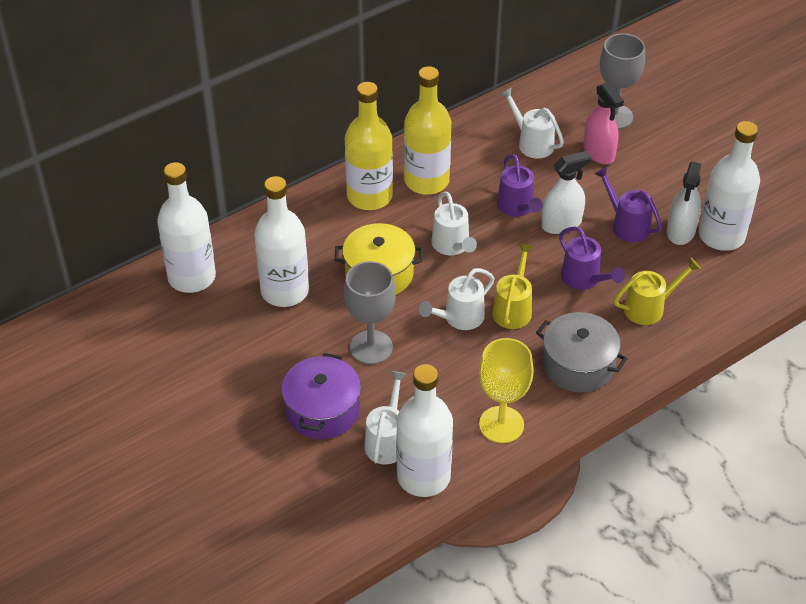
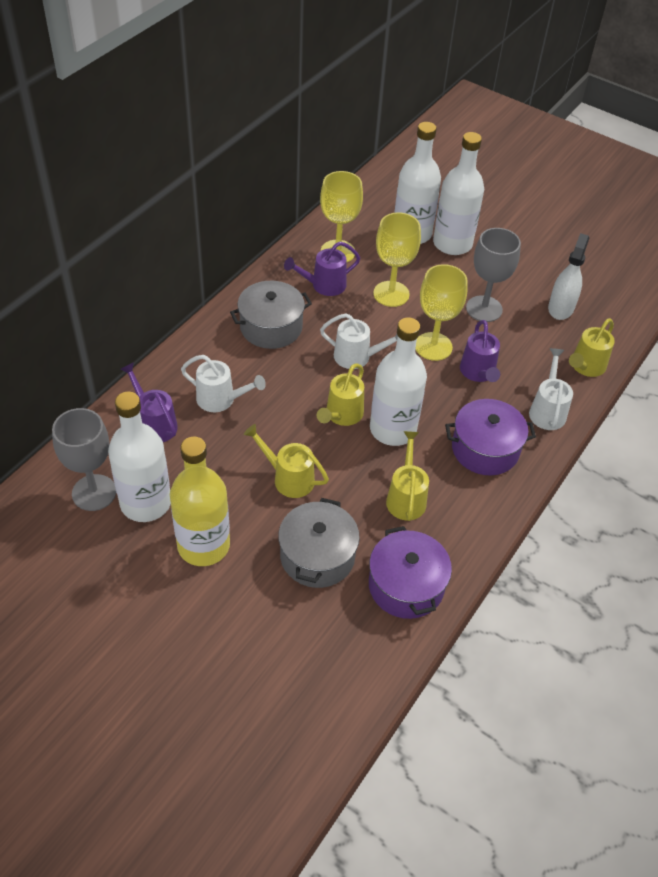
grey pot: [536,312,627,393] = 1 -> [230,281,312,349] [278,498,360,588] = 2
pink spray bottle: [583,82,624,164] = 1 -> none = 0
purple pot: [282,353,361,439] = 1 -> [369,526,452,619] [445,399,536,475] = 2
white spray bottle: [542,151,591,234] [667,162,702,245] = 2 -> [548,233,589,320] = 1
white watering can: [364,371,406,465] [419,268,494,330] [432,192,477,255] [500,87,564,159] = 4 -> [181,355,266,412] [320,313,398,369] [529,348,573,430] = 3
yellow bottle: [345,82,393,210] [404,66,451,195] = 2 -> [170,437,230,566] = 1
yellow goblet: [479,338,534,443] = 1 -> [320,171,363,262] [373,212,421,307] [416,264,468,361] = 3
yellow pot: [334,223,423,295] = 1 -> none = 0
yellow watering can: [492,243,534,329] [614,258,701,325] = 2 -> [244,424,329,498] [317,363,364,426] [386,431,429,521] [569,318,615,377] = 4

